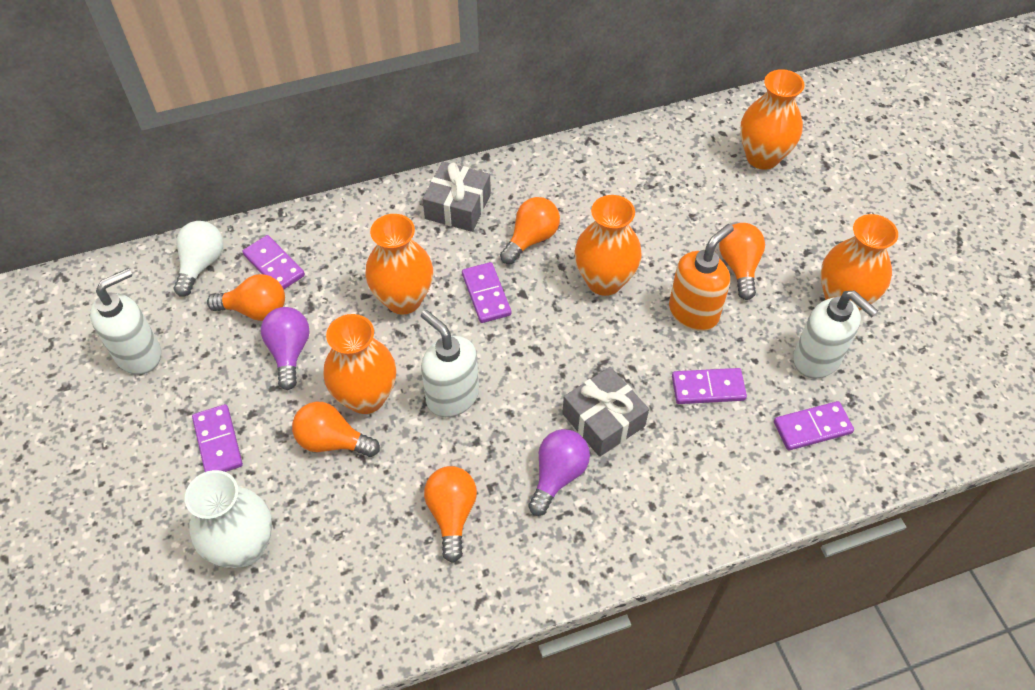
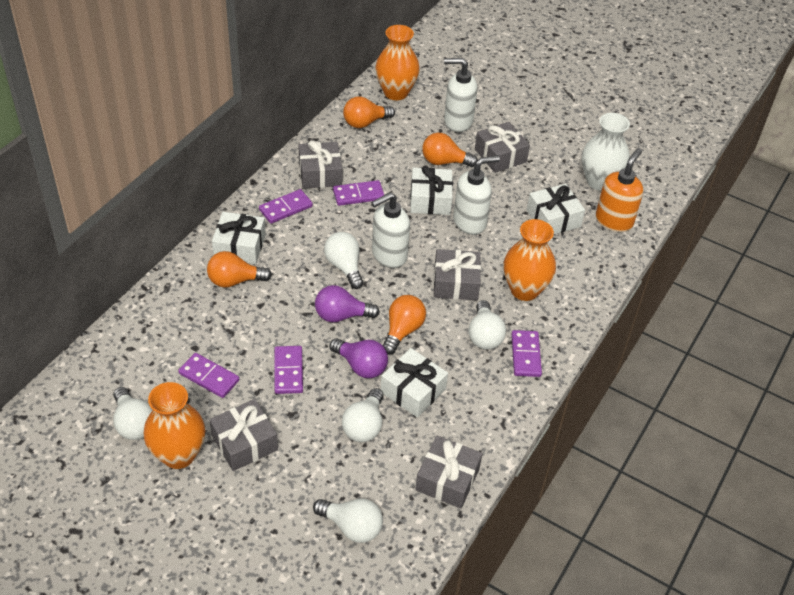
grey gift: [423,162,491,232] [562,367,649,457] = 2 -> [209,399,278,471] [299,141,342,189] [415,436,482,509] [434,249,481,300] [475,122,530,173] = 5
orange light bulb: [207,274,285,321] [292,402,380,457] [424,466,477,563] [500,197,560,264] [719,223,765,300] = 5 -> [207,251,272,288] [343,96,395,128] [383,295,426,355] [422,133,478,167] = 4
orange vase: [323,314,396,414] [365,214,433,314] [575,195,642,296] [740,69,805,170] [821,214,898,311] = 5 -> [144,382,205,469] [375,25,420,100] [503,219,556,301] = 3
white gift: none = 0 -> [212,212,266,264] [381,348,448,418] [410,166,453,215] [527,184,585,234] = 4
white light bulb: [174,221,223,297] = 1 -> [113,387,153,440] [313,498,383,543] [324,232,364,289] [342,388,383,442] [468,300,506,349] = 5

